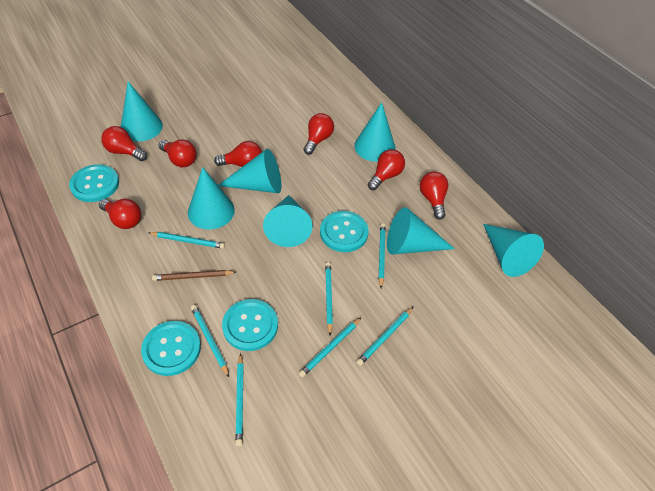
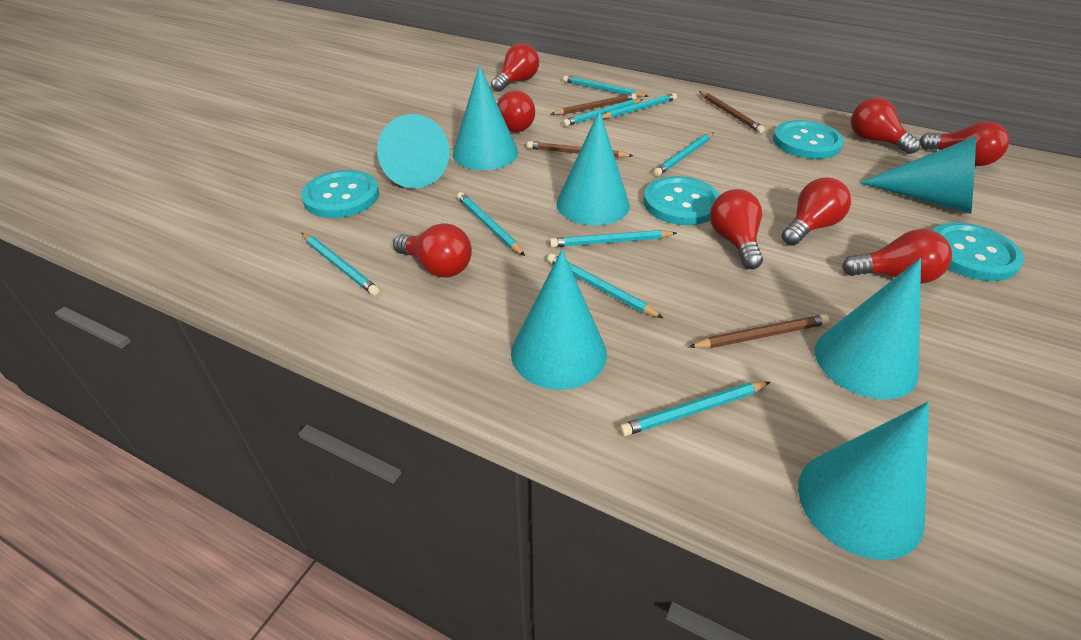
brown pencil: [152,270,236,281] = 1 -> [527,141,633,158] [551,93,637,115] [689,314,829,348] [699,91,765,133] = 4
red light bulb: [99,199,141,229] [101,126,147,161] [158,140,197,167] [214,141,262,167] [304,113,334,155] [368,149,405,190] [420,171,448,220] = 7 -> [393,223,472,277] [491,43,539,92] [496,90,535,132] [710,189,763,269] [782,178,851,245] [842,229,952,284] [851,98,920,154] [919,122,1009,166] = 8
turquoise pencil: [148,232,225,249] [191,305,229,377] [235,353,244,446] [299,317,362,377] [325,262,333,335] [357,307,413,366] [378,223,386,288] = 7 -> [301,233,380,296] [457,192,525,256] [547,254,663,318] [550,230,677,247] [563,76,649,97] [563,99,642,126] [602,93,677,119] [619,382,770,436] [654,132,714,176] = 9

